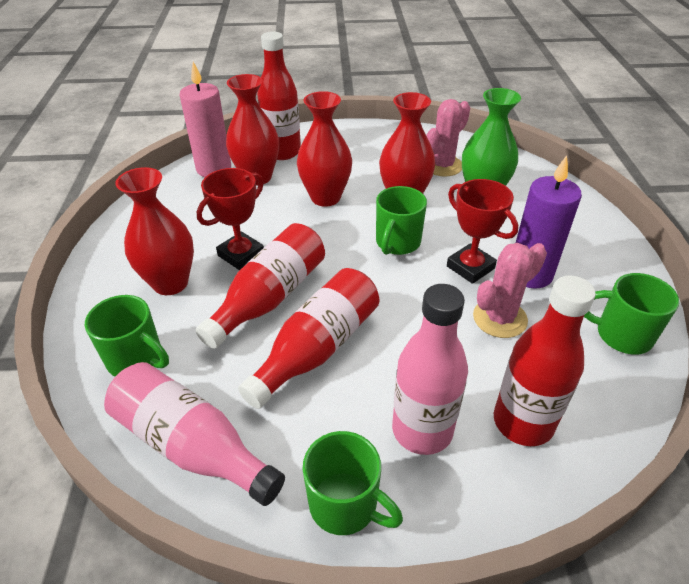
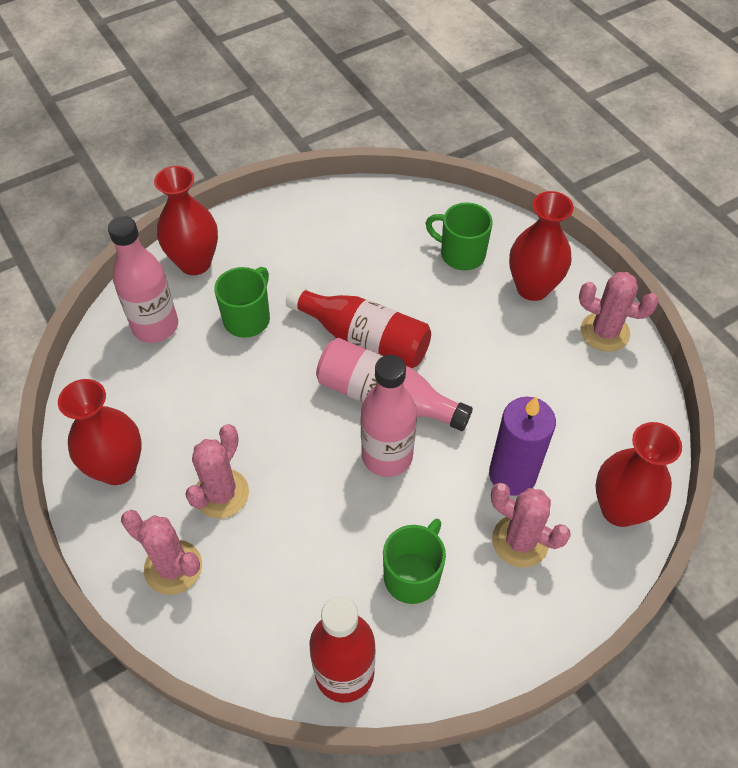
green mug: [85,295,169,377] [303,431,403,535] [376,186,427,255] [584,273,679,355] = 4 -> [214,267,270,338] [383,519,446,604] [425,202,493,270] = 3
green vase: [462,88,521,186] = 1 -> none = 0
pink bottle: [104,362,285,506] [392,284,468,455] = 2 -> [108,216,178,343] [316,338,473,431] [360,355,417,477] = 3
pink cactus: [426,99,470,177] [473,243,547,338] = 2 -> [121,510,202,595] [185,424,249,518] [491,483,571,568] [579,272,659,352] = 4
pink candle: [179,62,231,177] = 1 -> none = 0
red bottle: [196,223,325,349] [238,268,379,409] [257,31,301,160] [494,275,596,446] = 4 -> [286,285,431,368] [310,597,375,703] = 2
red trophy: [197,168,264,270] [447,179,518,284] = 2 -> none = 0

